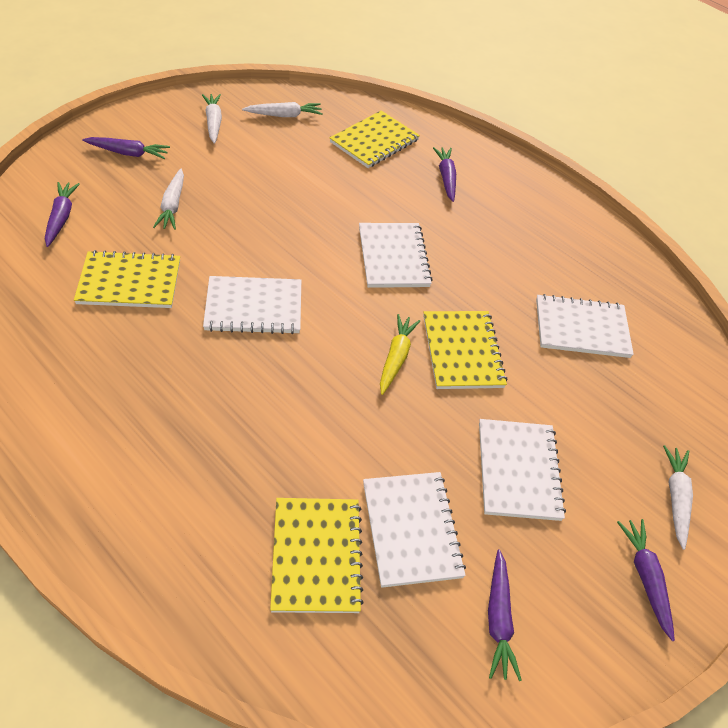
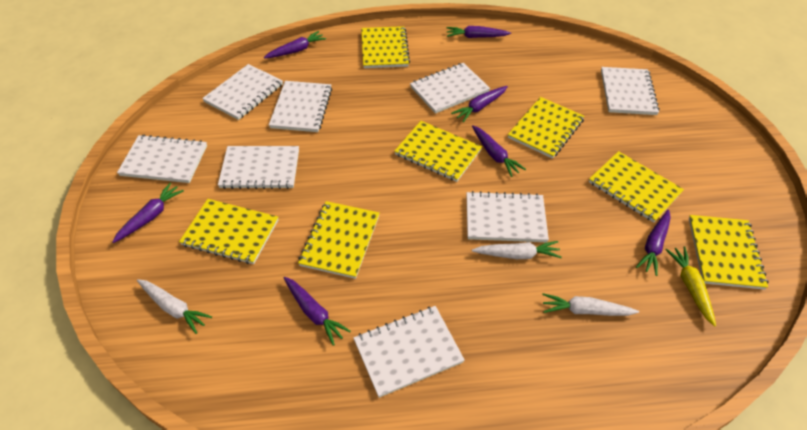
purple carrot: [45,182,80,247] [82,137,170,159] [433,147,456,202] [488,549,522,681] [617,519,675,641] = 5 -> [112,183,184,243] [264,31,326,59] [284,277,351,346] [446,26,511,38] [451,86,508,122] [472,125,526,177] [636,210,671,276] = 7
white carrot: [153,169,184,230] [202,94,222,144] [242,102,323,117] [663,445,693,550] = 4 -> [137,279,212,334] [472,241,562,259] [542,293,639,316] = 3
white notebook: [203,276,301,334] [359,223,433,288] [363,472,466,588] [479,419,566,521] [536,294,634,358] = 5 -> [117,135,207,183] [202,64,283,120] [218,146,299,189] [269,81,332,132] [353,306,465,398] [410,63,490,114] [466,191,549,242] [601,67,660,115] = 8
yellow notebook: [74,250,180,308] [270,498,364,613] [330,111,420,168] [423,311,507,389] = 4 -> [179,199,278,264] [298,201,380,279] [361,26,410,68] [394,121,482,182] [508,97,584,159] [589,151,684,223] [689,215,769,290] = 7

